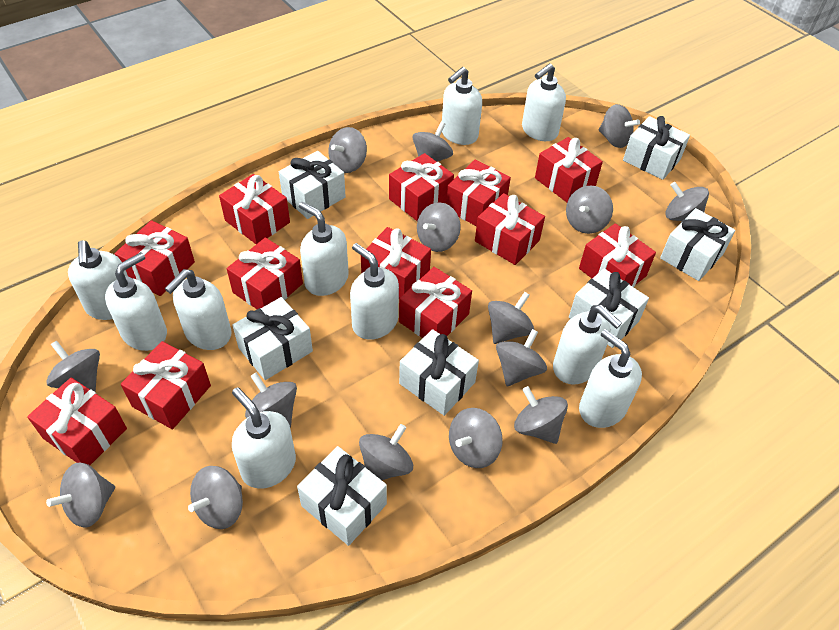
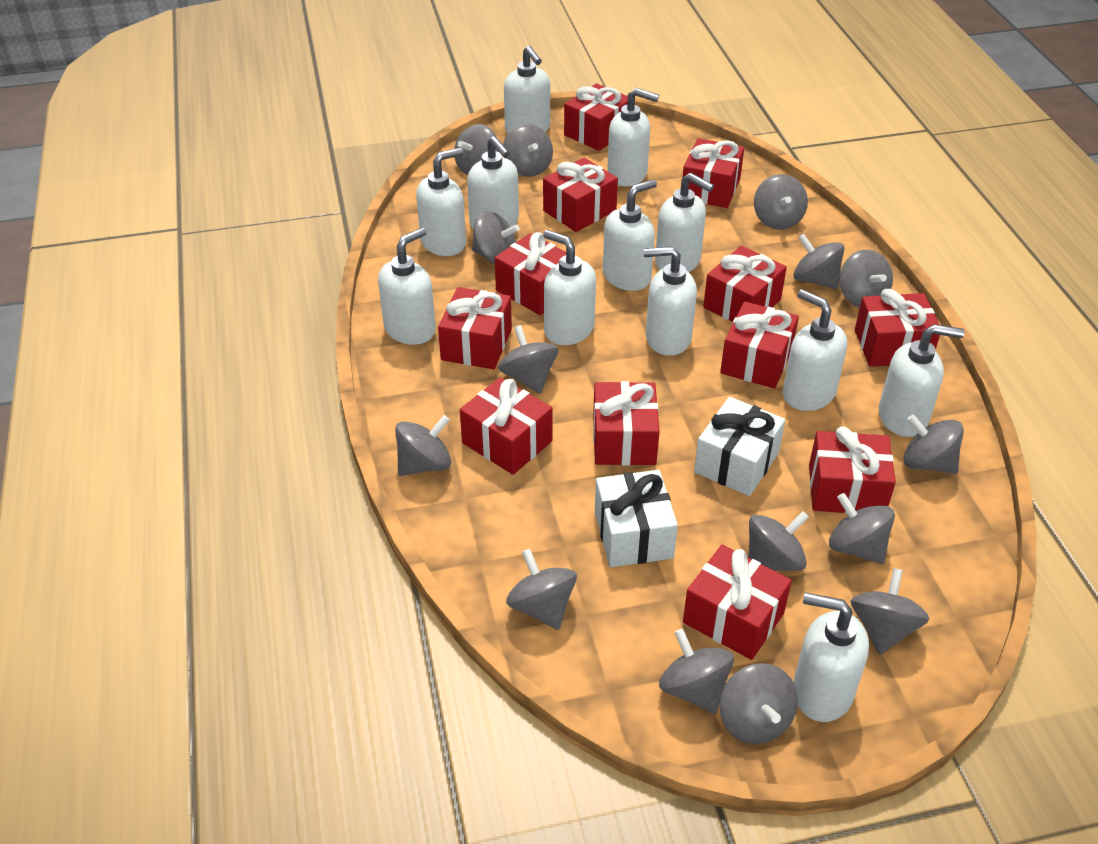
white gift: [232,297,313,380] [279,151,346,219] [297,446,387,546] [399,329,479,416] [569,269,649,348] [623,116,690,180] [660,208,735,281] = 7 -> [595,470,678,567] [694,397,785,496] = 2
white soap dispenser: [68,241,128,320] [105,252,167,351] [165,269,231,350] [232,387,296,489] [299,202,349,296] [350,243,399,340] [442,67,482,145] [522,63,566,141] [553,305,622,385] [579,329,642,428] = 10 -> [378,227,436,345] [416,147,466,256] [467,136,519,229] [504,46,550,133] [543,230,596,345] [603,179,657,291] [607,88,659,186] [644,246,697,356] [655,173,714,272] [783,289,847,411] [793,592,869,722] [879,324,965,437] = 12

